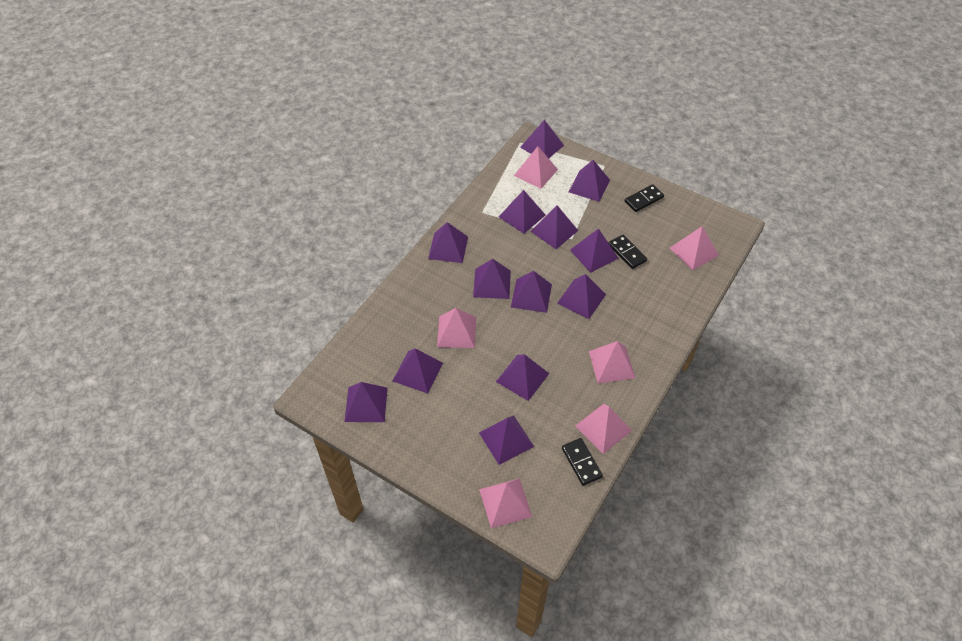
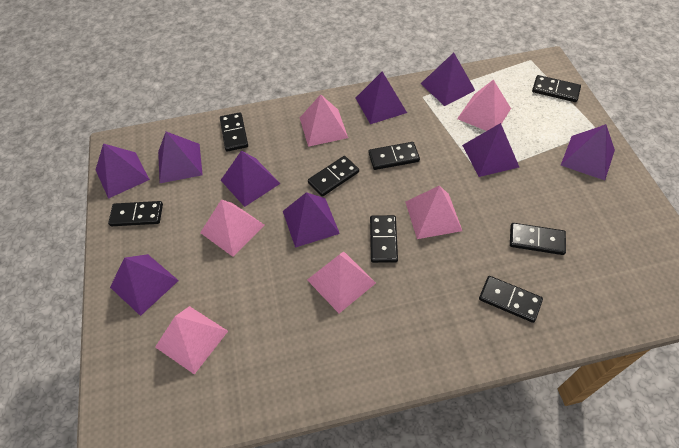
black domino: [562,438,603,486] [609,235,647,269] [625,184,664,212] = 3 -> [108,201,163,226] [220,112,248,152] [308,156,359,197] [369,142,420,170] [370,215,398,263] [479,276,543,323] [510,223,566,255] [532,75,581,102] = 8
purple pyramid: [344,382,388,422] [393,349,443,394] [428,222,468,263] [473,259,511,299] [479,415,534,465] [496,354,549,401] [499,190,545,234] [511,271,552,313] [520,120,564,158] [530,205,578,249] [557,274,606,319] [569,160,610,202] [570,228,618,273] = 13 -> [96,143,150,199] [110,254,179,316] [158,132,203,183] [221,151,281,207] [283,192,340,248] [356,71,407,124] [420,53,475,106] [462,123,519,177] [561,124,615,180] = 9

